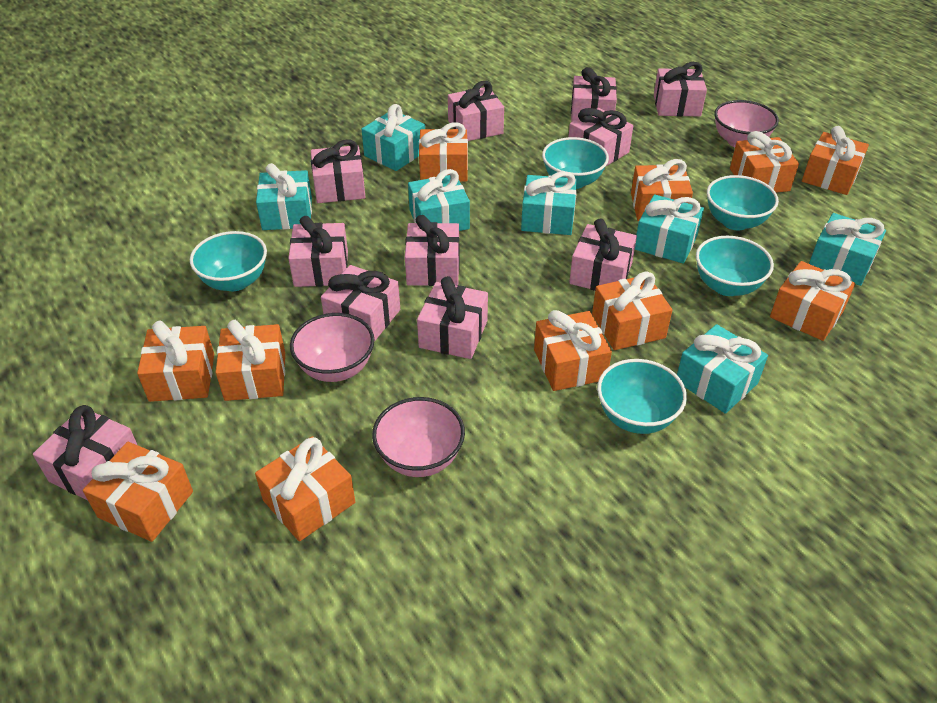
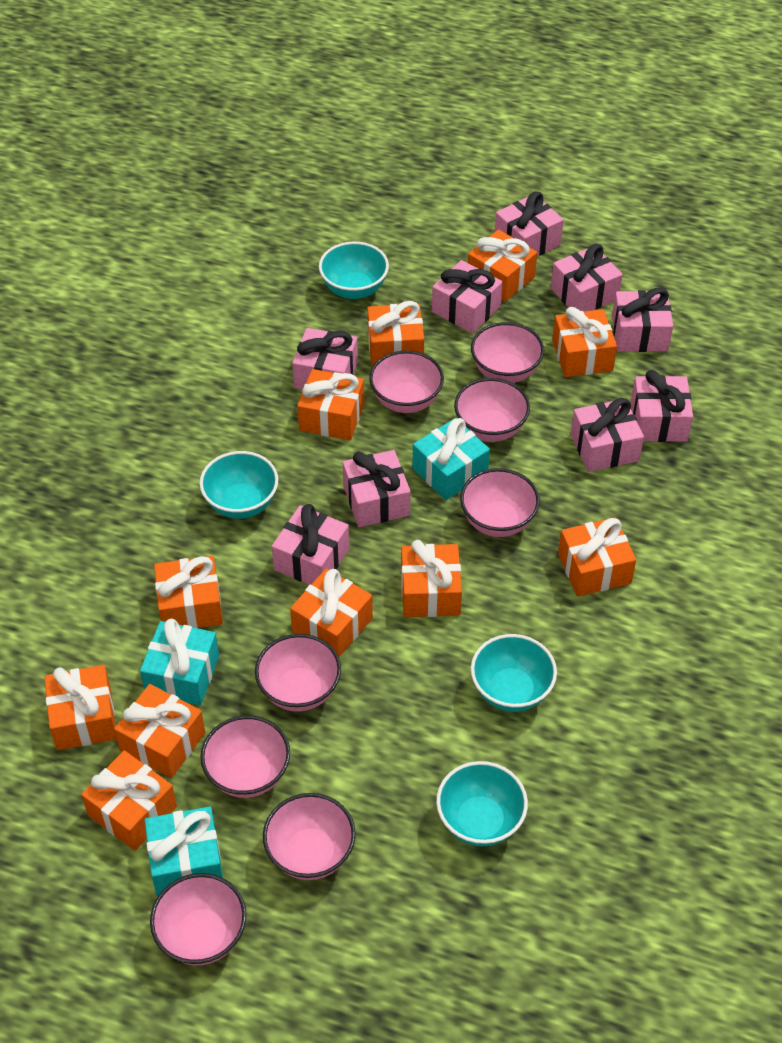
pink bowl: [290,313,374,382] [372,397,465,477] [714,100,779,147] = 3 -> [150,873,246,965] [200,715,290,798] [255,634,341,712] [263,793,356,880] [369,351,444,413] [454,378,530,442] [460,468,540,537] [471,322,544,383] = 8
pink gift: [33,405,137,500] [288,216,348,287] [311,139,365,203] [321,265,400,342] [405,215,460,286] [417,276,488,359] [448,81,504,141] [569,108,633,166] [569,218,637,291] [571,67,617,122] [654,62,707,116] = 11 -> [272,504,349,585] [292,328,358,389] [343,450,411,527] [432,260,503,334] [495,191,564,256] [551,244,623,312] [571,398,644,472] [612,288,673,352] [631,370,693,442] = 9
turquoise bowl: [190,231,267,291] [542,137,609,189] [597,359,687,434] [696,236,774,296] [707,175,779,230] = 5 -> [200,451,278,519] [319,242,389,299] [436,761,528,846] [471,634,557,712] = 4
turquoise gift: [256,163,312,230] [362,104,425,171] [408,169,470,231] [521,171,577,235] [635,194,704,264] [677,324,768,414] [809,213,886,286] = 7 -> [140,619,219,705] [145,806,223,896] [412,418,490,500] = 3

